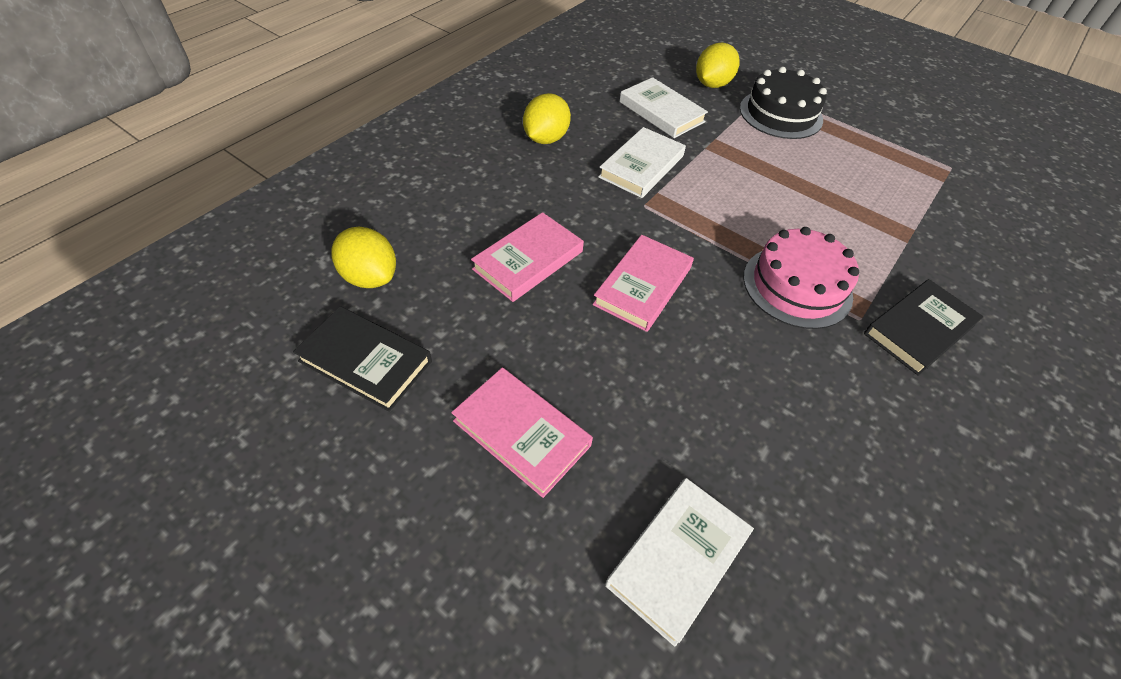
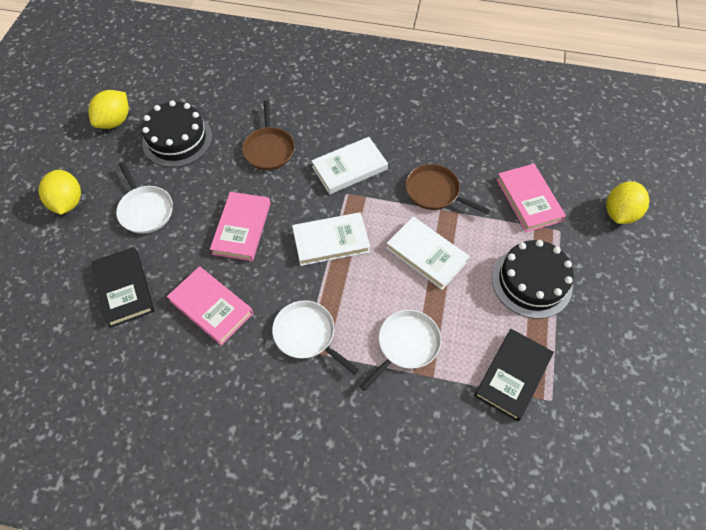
black cake: [740,67,827,139] = 1 -> [141,101,212,167] [492,240,574,319] = 2
brown pan: none = 0 -> [242,100,295,170] [406,164,490,214] = 2
pink cake: [743,227,859,329] = 1 -> none = 0
white pan: none = 0 -> [116,162,173,234] [272,301,359,375] [360,310,442,391] = 3

